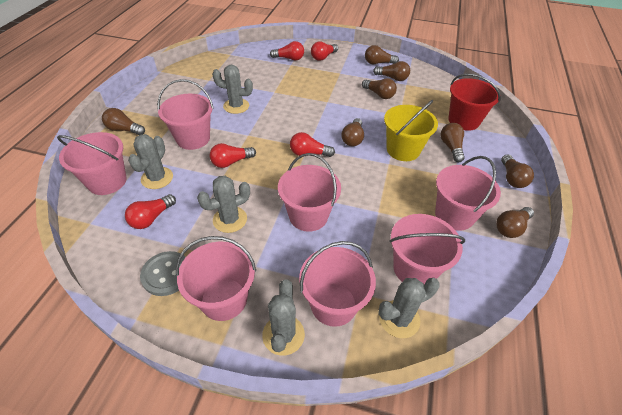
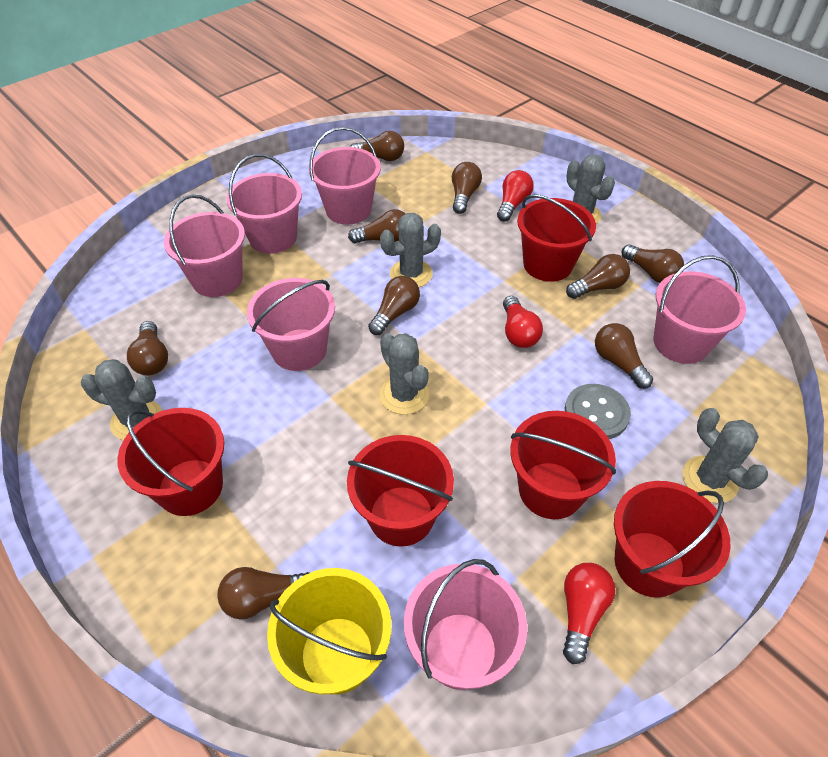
brown light bulb: [102,108,145,135] [341,118,364,146] [362,78,397,99] [365,45,399,64] [373,61,410,81] [440,123,465,162] [496,207,534,238] [501,154,534,188] = 8 -> [127,321,168,375] [217,567,309,619] [348,209,406,244] [350,131,404,161] [368,276,420,335] [452,162,482,214] [566,254,630,299] [595,323,653,389] [622,244,684,283] = 9
pink bucket: [57,132,127,195] [157,79,214,150] [176,236,256,321] [278,153,341,232] [299,241,376,327] [389,214,465,284] [435,156,501,231] = 7 -> [164,194,245,297] [226,154,302,254] [247,278,335,371] [309,127,381,225] [404,559,527,690] [654,255,746,364] = 6
red bucket: [448,74,501,131] = 1 -> [117,408,224,516] [347,435,454,547] [510,411,616,519] [517,194,596,282] [614,481,731,598] = 5
red light bulb: [125,194,176,229] [210,143,256,168] [270,41,304,61] [290,132,335,157] [311,41,338,61] = 5 -> [497,170,534,222] [503,296,543,348] [563,563,616,664] = 3

